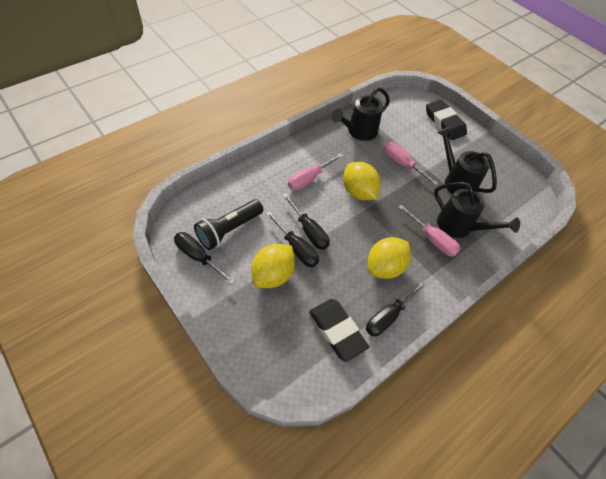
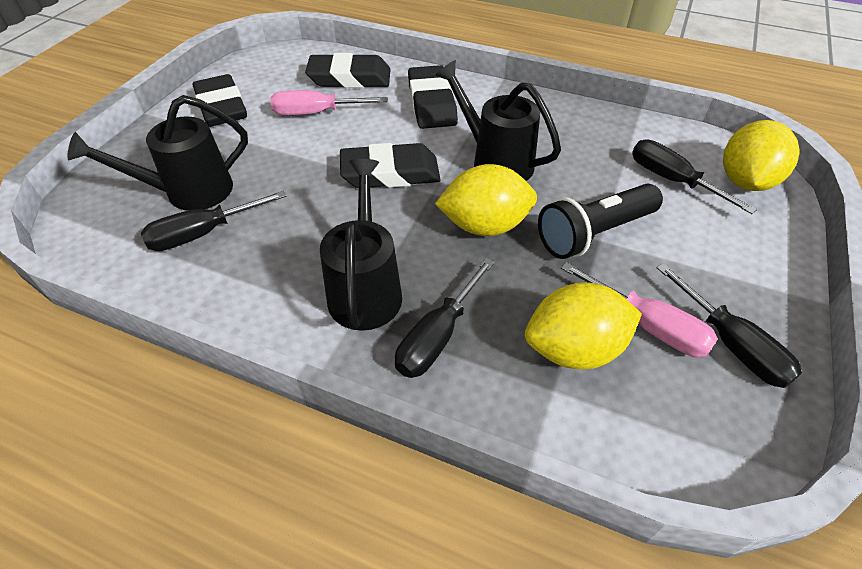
black eraser: [309,299,369,362] [426,100,467,140] = 2 -> [192,74,247,127] [305,53,391,88] [340,143,441,188] [408,65,458,129] = 4
pink screwdriver: [288,153,343,190] [384,142,438,186] [398,205,460,257] = 3 -> [271,90,387,115] [561,262,718,357] = 2

